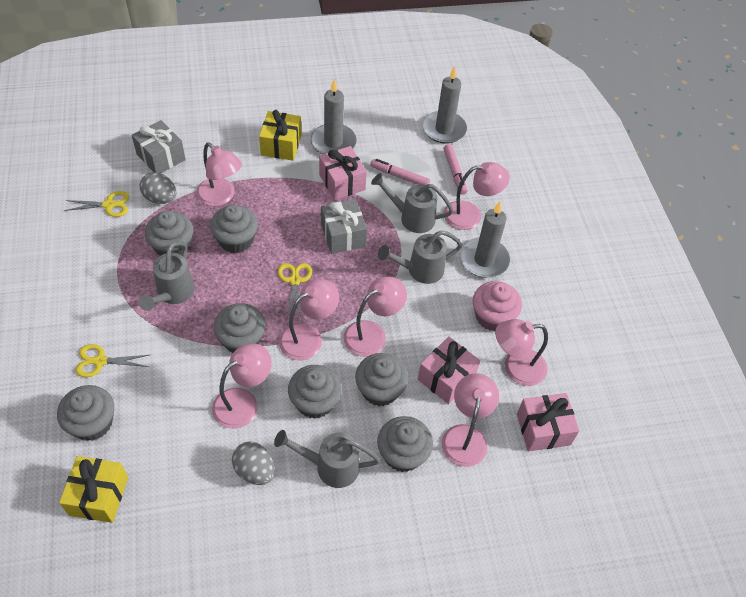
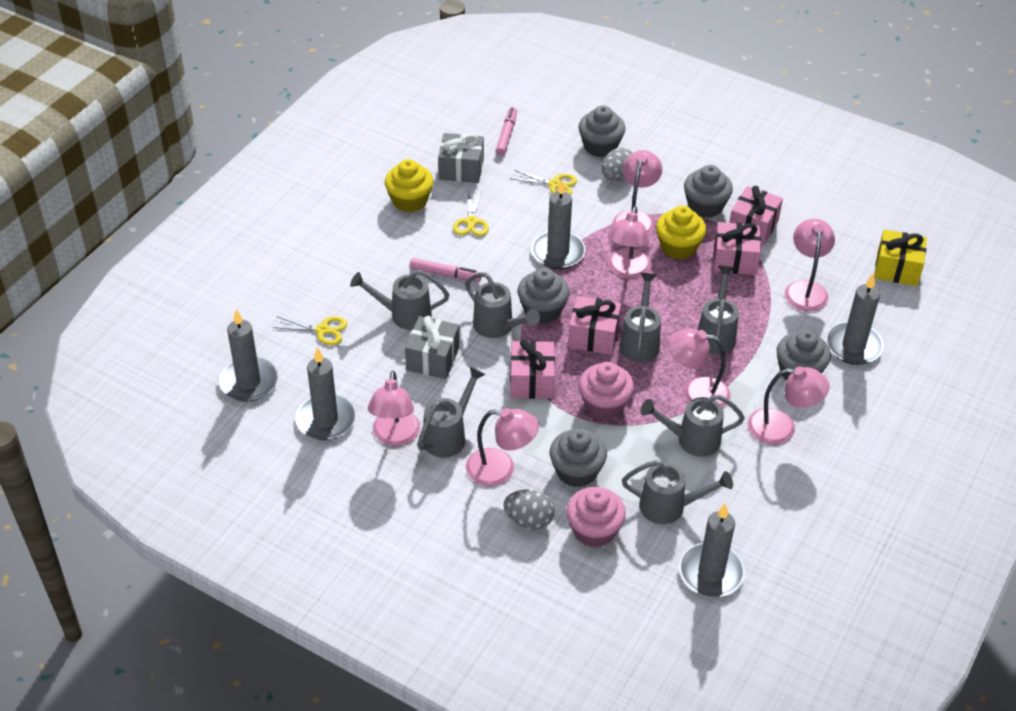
grey candle: [311,79,356,155] [422,66,467,143] [460,201,510,278] = 3 -> [218,309,278,402] [295,347,356,440] [531,180,585,269] [679,504,745,597] [826,273,884,365] = 5
grey cupcake: [57,385,115,441] [145,211,194,256] [210,205,258,253] [214,303,266,353] [288,365,342,419] [355,353,408,406] [377,416,433,472] = 7 -> [517,268,570,323] [550,429,607,487] [579,106,625,157] [684,165,733,218] [777,330,831,380] = 5
grey watering can: [139,241,195,311] [274,430,380,488] [371,173,454,233] [378,230,462,284] = 4 -> [350,270,449,330] [417,367,486,458] [465,272,540,338] [620,273,661,363] [622,460,733,524] [640,394,745,457] [698,266,739,355] = 7
pink cupcake: [473,281,522,331] = 1 -> [566,487,626,548] [579,362,634,419] = 2
pink gift: [319,146,367,200] [418,336,480,404] [517,393,579,451] = 3 -> [510,339,555,399] [568,296,621,355] [713,222,761,275] [729,186,783,245] = 4
yellow cupcake: none = 0 -> [385,159,433,212] [656,206,706,260] = 2
yellow gift: [59,456,128,523] [259,110,301,161] = 2 -> [874,229,927,286] = 1

